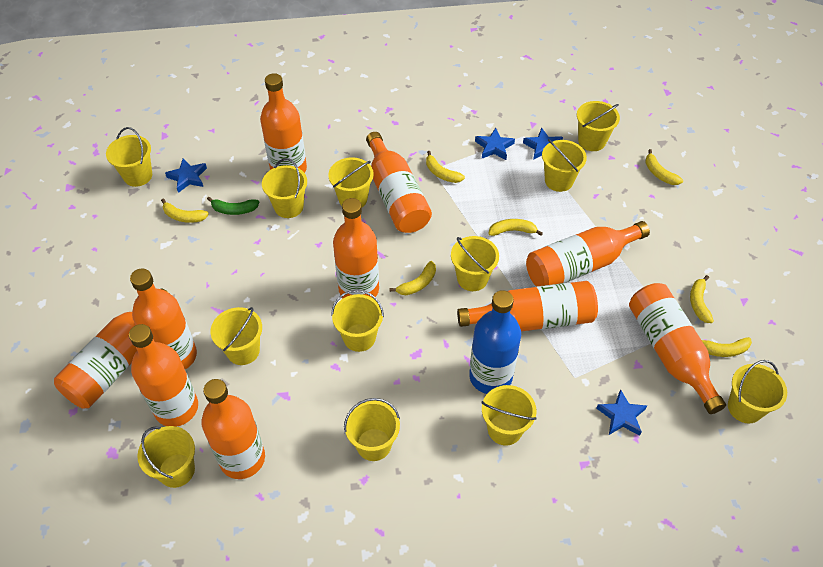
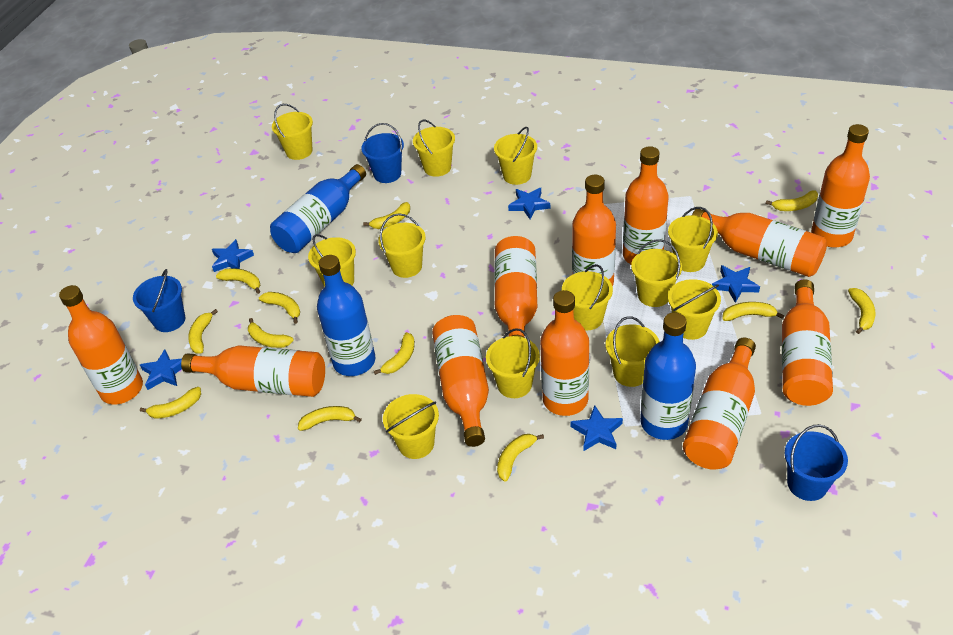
blue bottle: [469,290,521,394] = 1 -> [270,164,366,253] [317,255,375,376] [640,312,696,440] = 3
blue bucket: none = 0 -> [133,269,185,332] [361,123,404,183] [785,424,848,501] = 3
blue star: [165,158,207,193] [475,128,515,160] [523,127,563,160] [596,389,647,436] = 4 -> [140,349,182,390] [212,239,254,272] [508,188,550,219] [571,405,623,451] [712,265,760,303] = 5
green banana: [207,197,259,215] = 1 -> none = 0
orange bottle: [54,288,170,409] [129,324,198,427] [130,269,197,370] [201,379,265,479] [260,73,307,173] [333,198,379,299] [366,132,432,233] [457,281,598,331] [526,221,650,286] [629,283,726,414] = 10 -> [59,285,143,404] [181,345,325,397] [432,315,489,447] [494,236,537,338] [540,290,589,416] [572,175,616,287] [623,146,669,264] [683,338,756,470] [692,209,827,277] [782,279,833,406] [811,124,870,247] = 11
yellow banana: [161,198,209,223] [390,261,436,295] [426,151,465,183] [489,219,543,236] [645,149,683,185] [690,275,714,323] [702,337,752,357] = 7 -> [140,387,201,419] [188,309,218,353] [216,268,260,294] [248,318,294,348] [259,292,300,324] [298,406,362,431] [363,202,410,229] [374,332,415,375] [497,434,544,482] [722,302,784,321] [766,190,818,211] [848,288,875,334] = 12

